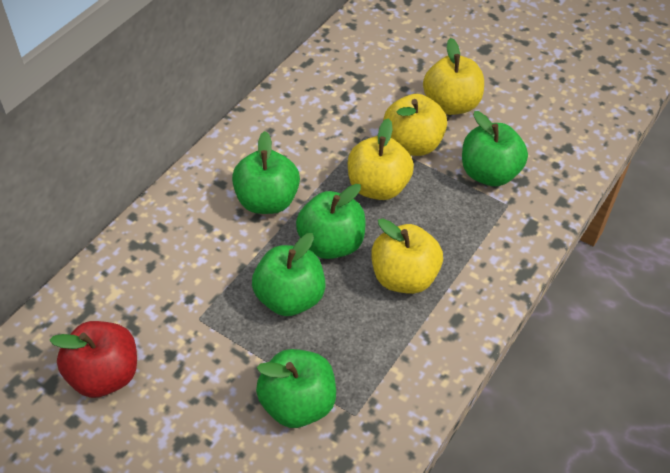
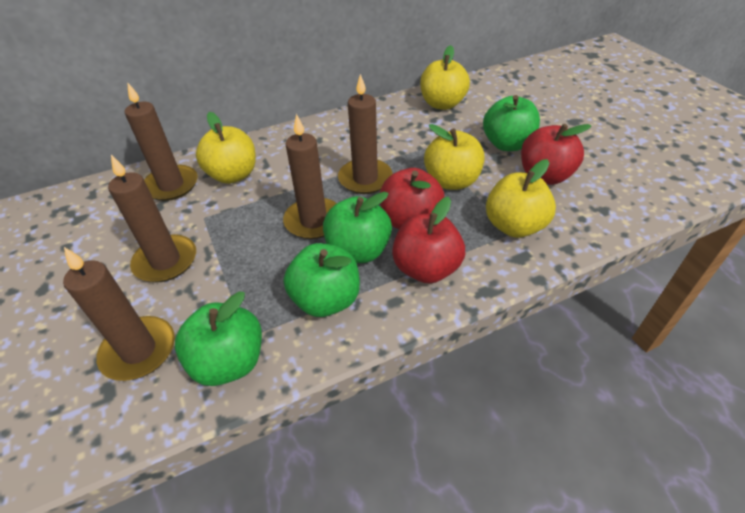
brown candle: none = 0 -> [63,247,175,381] [108,155,196,282] [125,82,198,201] [283,114,337,239] [338,74,393,194] = 5
green apple: [232,131,300,214] [252,233,326,316] [256,349,336,428] [296,184,366,259] [462,111,528,186] = 5 -> [175,292,262,386] [284,243,360,317] [323,192,392,263] [483,95,540,151] = 4
red apple: [49,321,137,398] = 1 -> [380,168,445,229] [392,197,465,284] [521,124,591,185] = 3

